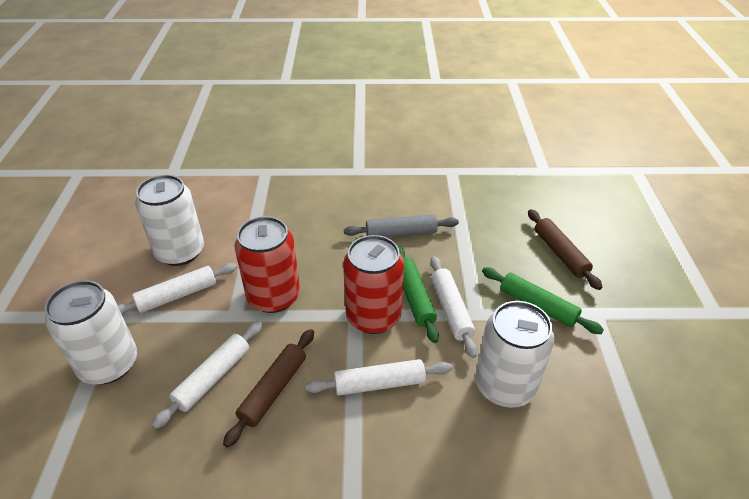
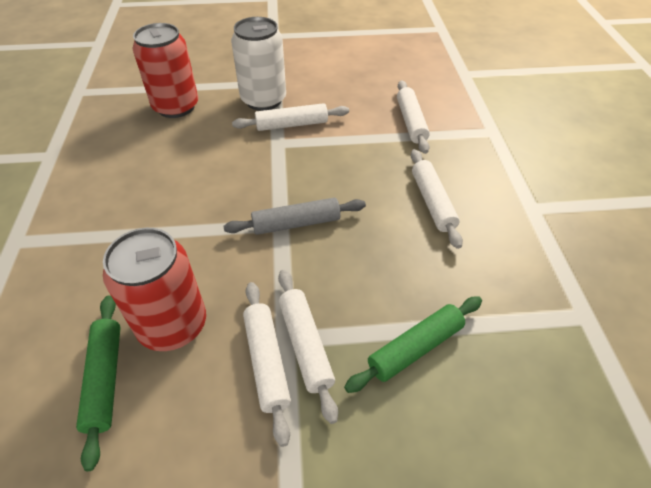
brown rolling pin: [223,329,314,448] [528,209,602,290] = 2 -> none = 0
white can: [45,280,137,384] [135,175,204,266] [475,301,554,408] = 3 -> [231,17,286,111] = 1
white rolling pin: [118,263,237,315] [152,322,262,429] [305,359,452,396] [430,256,478,358] = 4 -> [232,103,349,131] [243,282,291,447] [278,270,338,424] [397,81,430,154] [411,149,463,249] = 5

